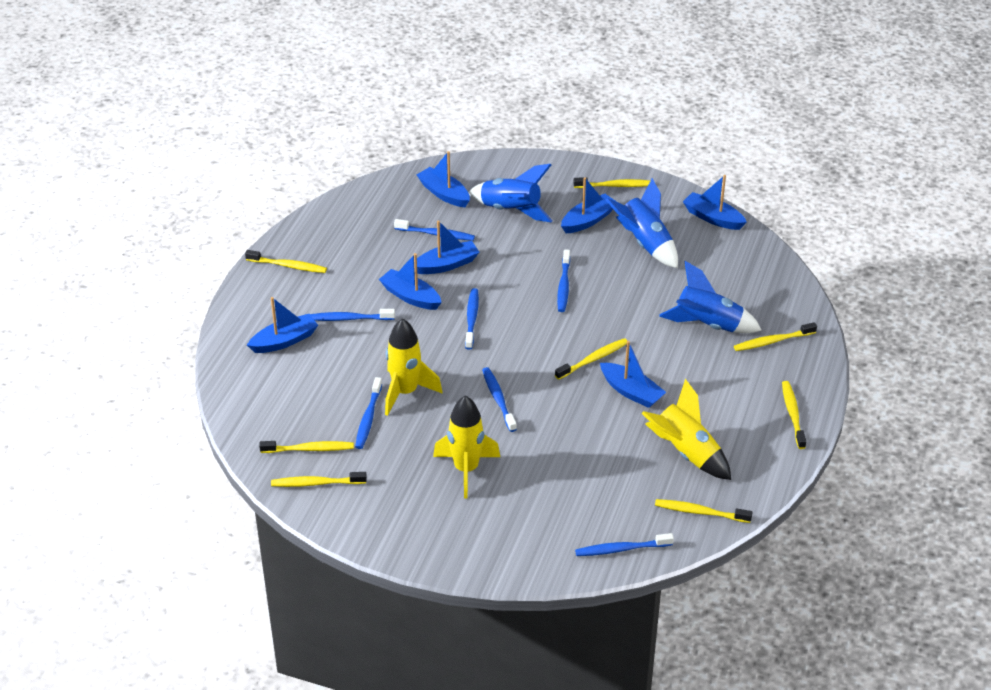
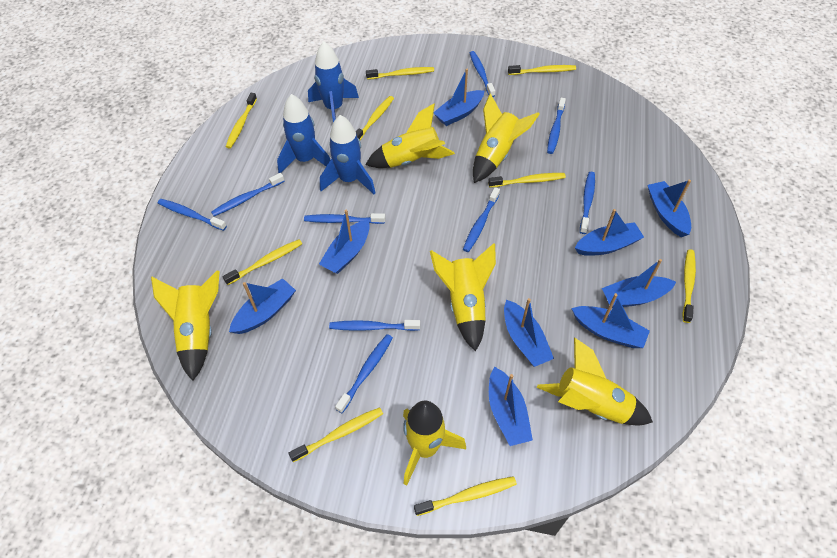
blue boat: [247,297,318,353] [379,253,442,310] [417,151,470,207] [417,220,480,274] [561,177,617,233] [600,341,666,408] [683,175,747,230] = 7 -> [229,278,296,334] [319,210,370,274] [433,69,484,126] [489,367,533,446] [504,298,554,367] [571,293,650,348] [575,209,644,256] [602,259,676,308] [648,180,691,237] = 9
blue toothbrush: [310,309,395,321] [355,377,382,449] [394,219,475,241] [465,288,479,350] [482,367,517,432] [557,250,570,312] [575,533,674,556] = 7 -> [158,199,227,231] [211,173,285,216] [304,213,385,224] [329,320,420,331] [335,334,393,413] [463,187,500,252] [470,51,495,97] [547,98,566,154] [580,172,595,234] = 9
yellow rocket: [385,318,442,416] [433,396,500,498] [641,379,731,480] = 3 -> [151,270,220,381] [366,104,455,168] [403,401,466,486] [430,243,496,352] [473,93,540,183] [537,337,653,425] = 6
yellow toothbrush: [245,250,327,273] [259,441,354,453] [271,472,367,487] [555,338,627,380] [573,177,651,188] [655,499,752,523] [734,322,817,351] [782,381,806,449] = 8 -> [222,240,302,285] [226,93,257,149] [288,407,383,462] [356,96,394,140] [366,67,434,80] [414,476,517,516] [488,173,566,188] [508,65,576,75] [682,249,696,323] = 9

